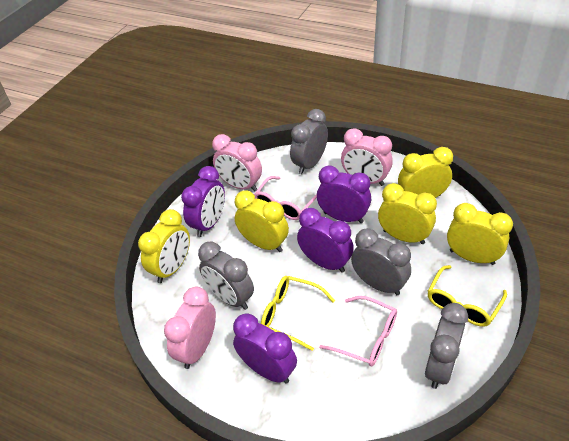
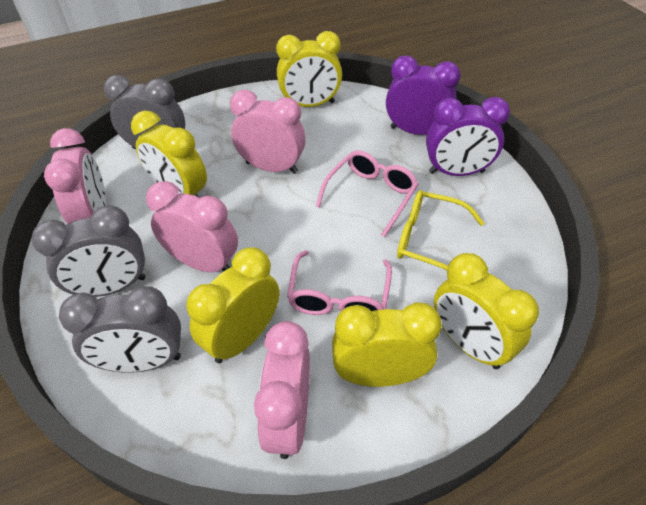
grey clock: [198,241,254,310] [290,109,328,174] [351,228,411,295] [425,303,468,389] = 4 -> [32,205,146,297] [59,286,181,373] [104,75,185,149] = 3
pink clock: [164,287,216,369] [212,134,262,192] [341,128,393,186] = 3 -> [44,128,106,224] [146,181,238,272] [230,90,306,174] [254,321,310,459] = 4
purple clock: [181,166,225,237] [233,313,297,384] [297,208,354,272] [317,165,371,223] = 4 -> [386,56,460,135] [426,97,510,176] = 2
yellow glasses: [261,276,335,351] [428,265,507,327] = 2 -> [397,190,484,270] = 1

